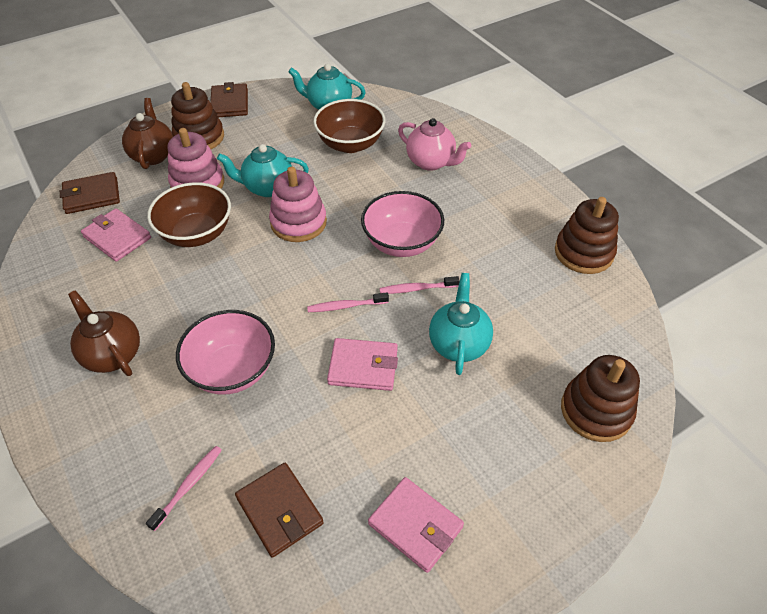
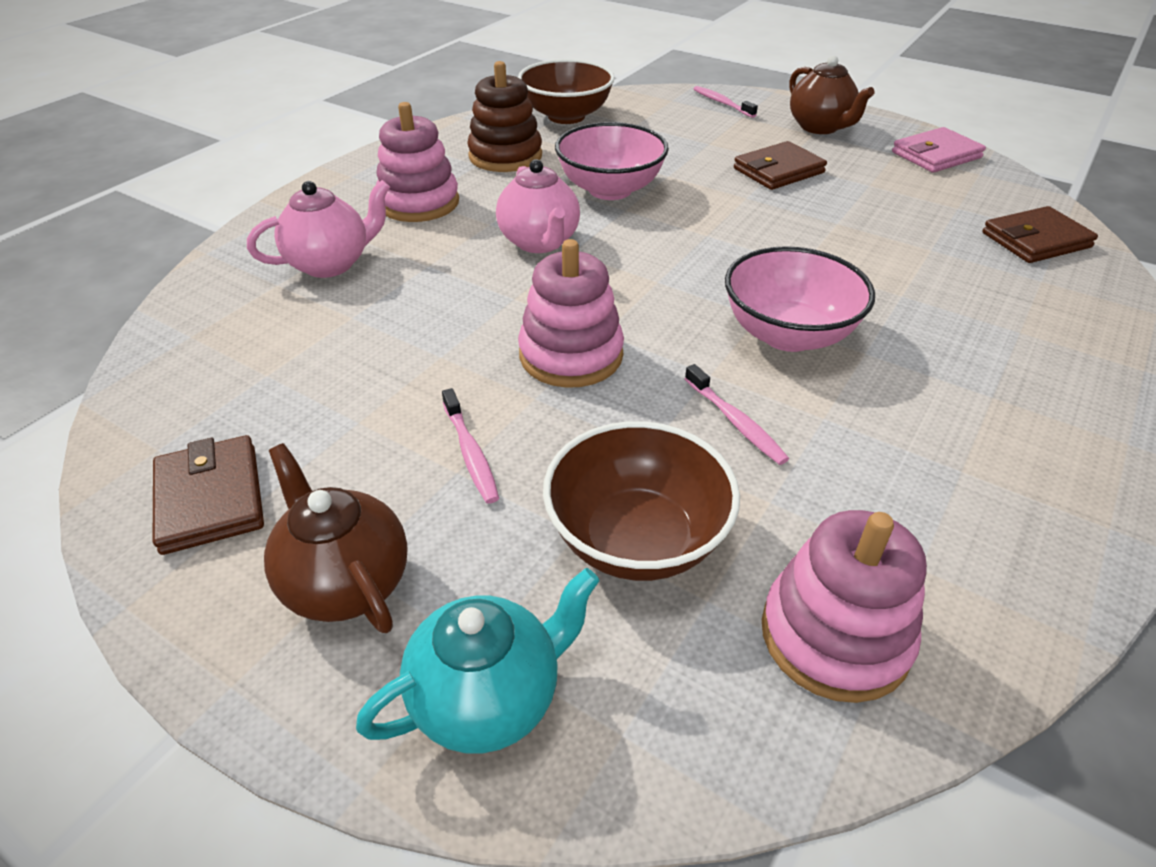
brown stacking toy: [171,82,224,149] [555,197,619,274] [561,355,640,442] = 3 -> [467,61,542,172] = 1
pink stacking toy: [167,128,224,189] [269,167,327,242] = 2 -> [376,102,459,222] [518,239,624,388] [762,510,927,703] = 3
pink teapot: [398,118,471,171] = 1 -> [247,180,390,278] [496,159,580,253] = 2
pink wallet: [81,208,151,262] [327,338,398,391] [368,477,464,573] = 3 -> [892,127,986,173] = 1
turquoise teapot: [217,144,309,197] [288,63,366,110] [429,273,493,375] = 3 -> [356,568,599,754] = 1

